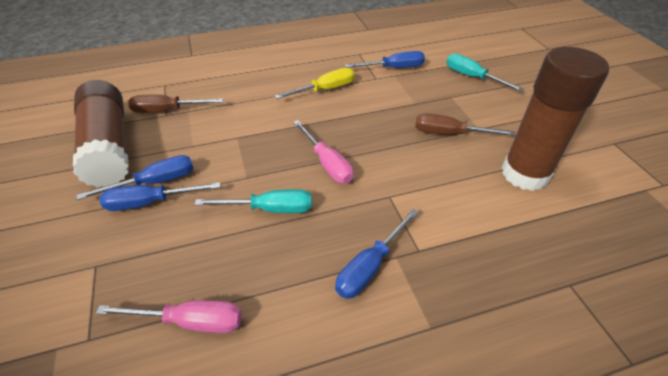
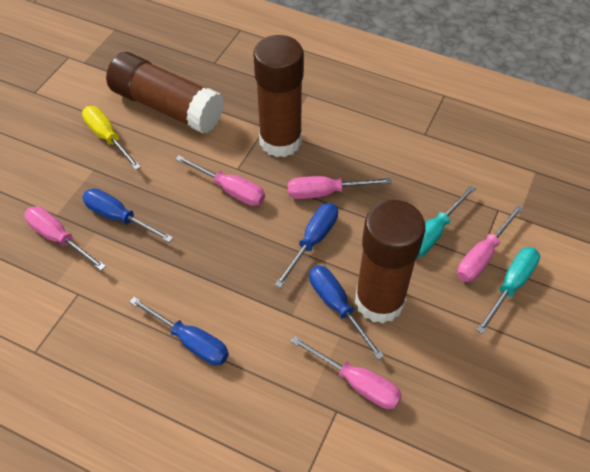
brown glue stick: [73,80,129,188] [502,47,609,191] = 2 -> [106,52,224,133] [253,35,304,157] [355,200,426,323] = 3
brown screwdriver: [128,95,223,113] [415,113,516,136] = 2 -> none = 0
pink screwdriver: [96,300,242,333] [293,120,354,184] = 2 -> [24,206,106,271] [175,155,265,206] [288,176,392,199] [290,336,402,409] [457,205,523,282] = 5

